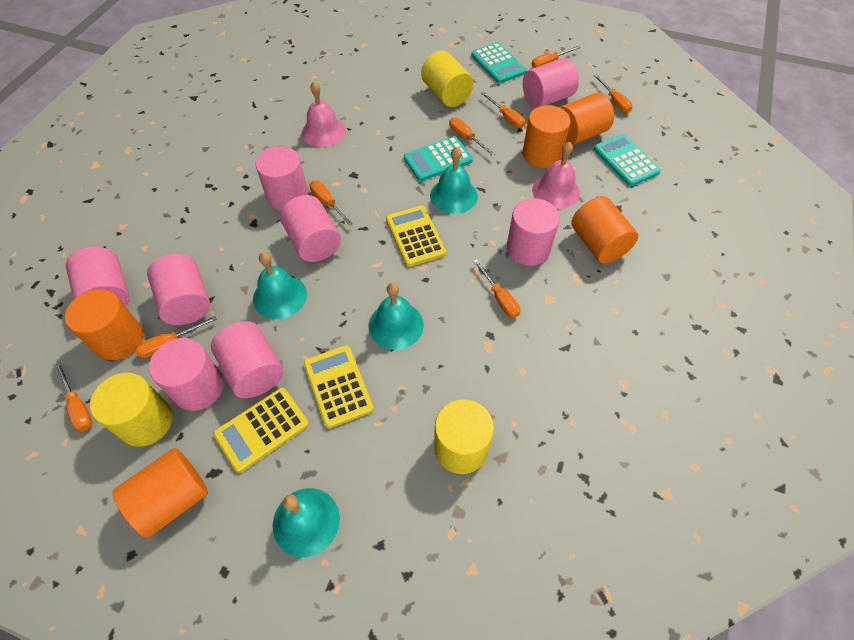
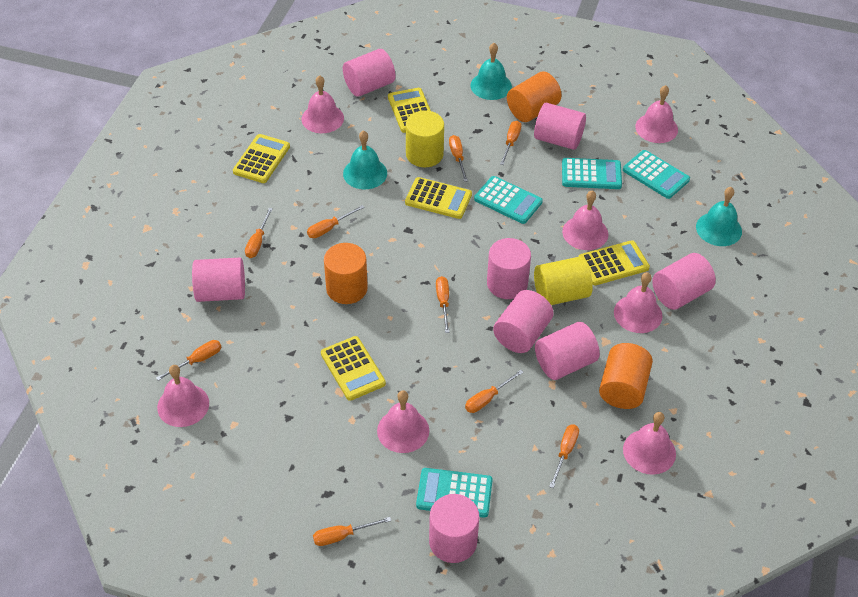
orange cylinder: [65,289,143,360] [112,448,208,538] [523,105,571,168] [559,93,614,145] [571,196,638,264] = 5 -> [324,243,368,304] [507,71,562,122] [599,343,653,409] = 3
orange screwdriver: [55,363,92,432] [135,316,217,358] [310,181,353,226] [449,117,495,156] [473,259,520,318] [481,92,526,128] [532,46,580,68] [594,74,633,113] = 8 -> [156,340,221,381] [245,208,273,258] [307,205,365,238] [313,517,391,546] [436,276,449,333] [449,135,468,182] [465,370,524,413] [500,121,522,165] [549,424,579,488] = 9
pink bell: [302,81,346,147] [532,142,580,209] = 2 -> [157,365,209,427] [302,75,344,133] [377,391,429,453] [562,191,608,250] [614,272,662,333] [623,412,676,475] [635,85,678,143] = 7
turquoise bell: [253,252,307,319] [273,488,340,557] [369,283,424,350] [430,147,478,214] = 4 -> [343,130,387,189] [470,43,512,100] [696,187,742,246] = 3
turquoise calculator: [404,136,473,181] [471,42,526,83] [594,134,661,186] = 3 -> [416,468,493,518] [474,176,543,224] [562,158,622,189] [623,150,690,199] = 4
yellow calculator: [213,388,309,473] [304,345,374,428] [386,206,446,267] = 3 -> [233,134,290,183] [321,336,386,401] [388,88,431,133] [405,177,472,219] [579,240,650,285] = 5
yellow cylinder: [90,373,173,447] [421,51,474,107] [434,399,494,474] = 3 -> [406,110,444,167] [534,256,593,305] = 2

